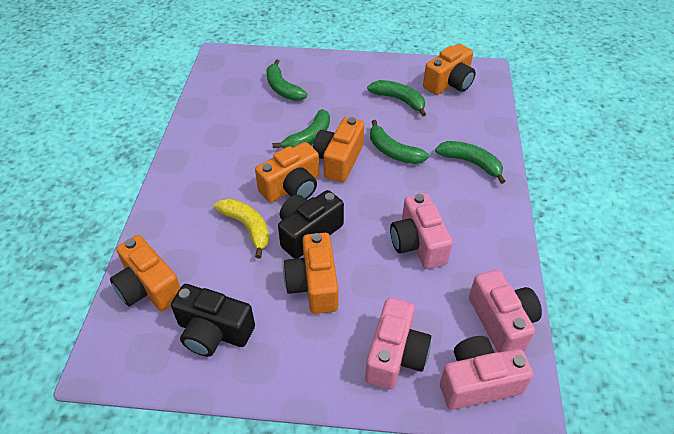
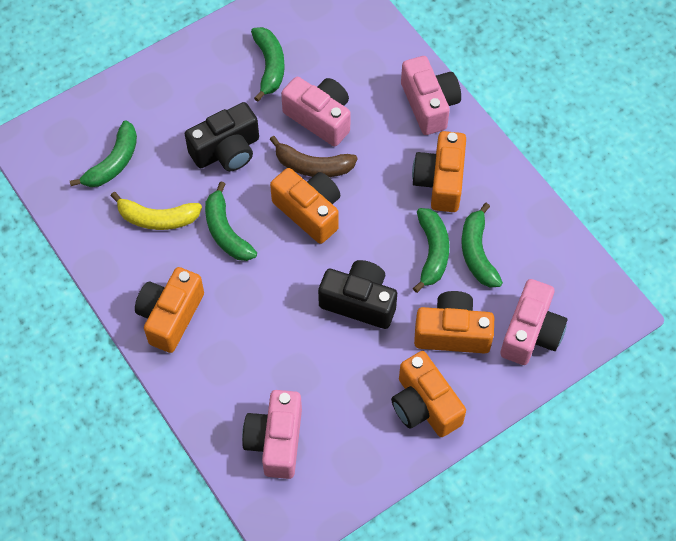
brown banana: none = 0 -> [269,136,358,177] = 1

